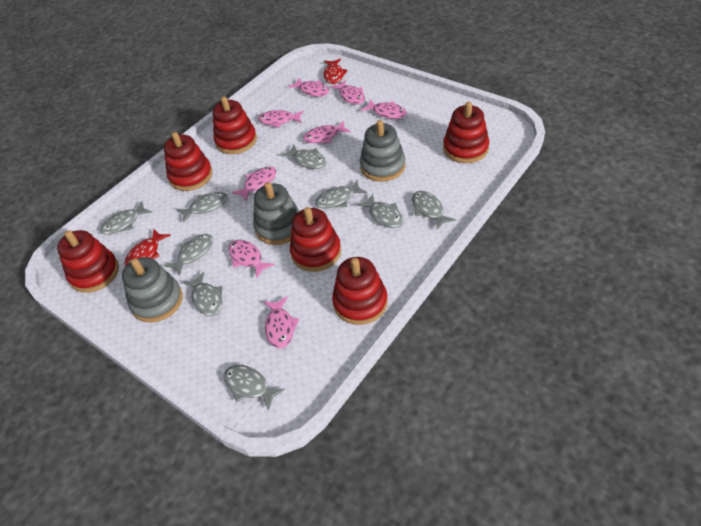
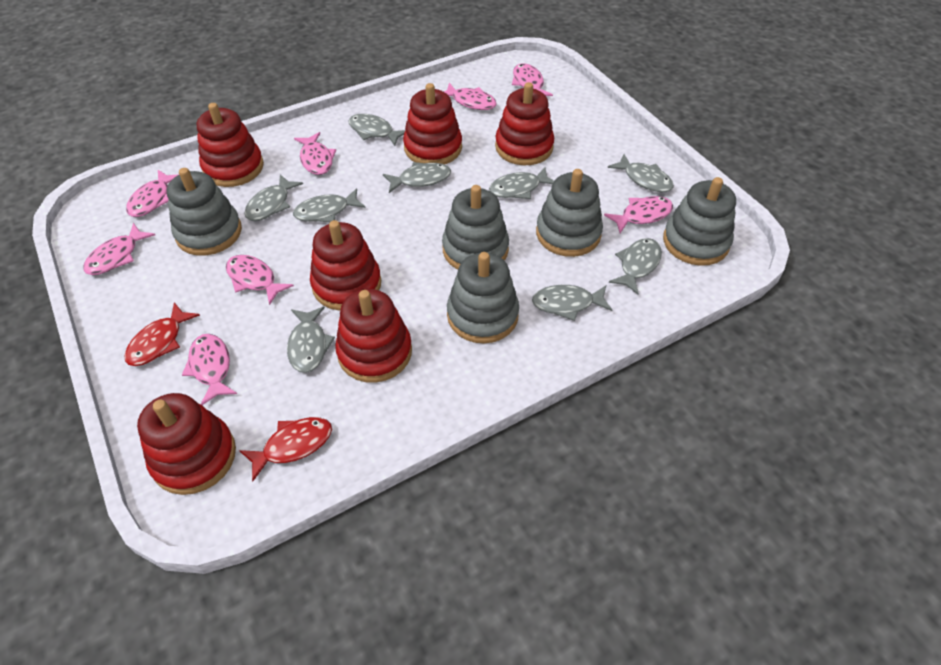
grey stacking toy: [122,257,183,323] [253,182,299,245] [360,120,405,182] = 3 -> [167,168,242,256] [442,185,509,270] [447,252,519,343] [536,169,603,257] [663,177,736,266] = 5

